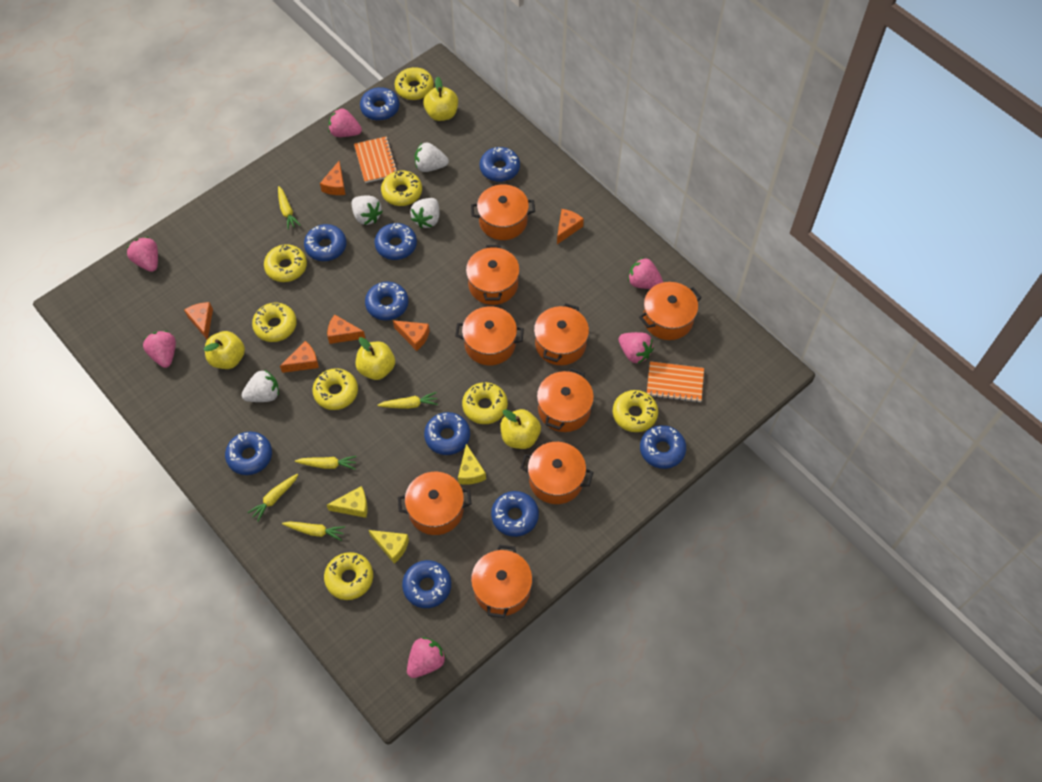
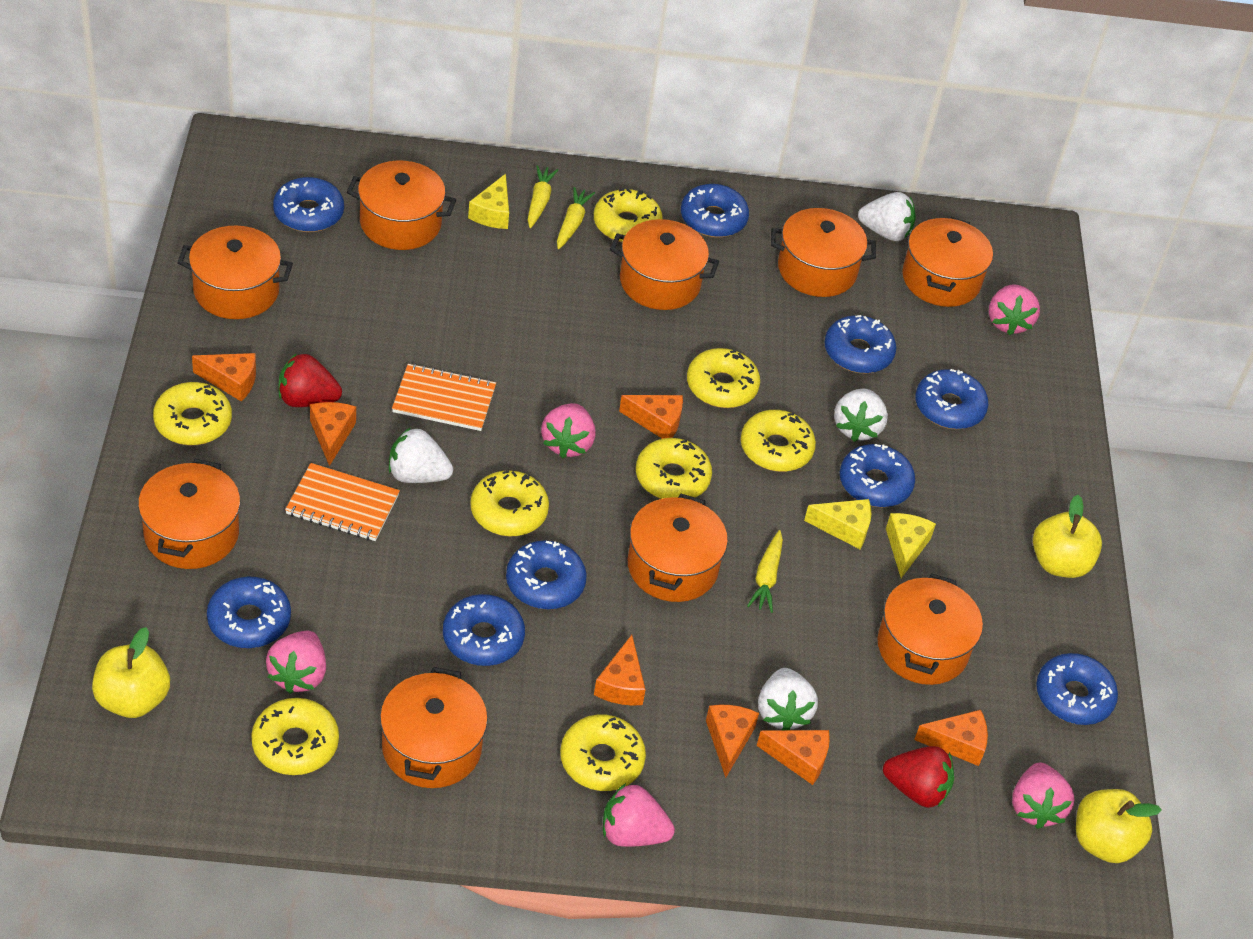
blue donut: [225,432,272,475] [304,224,346,261] [360,87,399,121] [365,281,409,320] [374,223,417,260] [402,560,451,608] [424,412,470,455] [480,147,520,182] [491,491,539,537] [640,425,686,469] = 10 -> [207,577,291,648] [273,177,344,232] [443,594,525,666] [506,540,587,609] [681,184,749,237] [825,315,896,374] [840,444,915,507] [915,369,988,429] [1036,653,1118,725] = 9
orange cheese: [184,302,213,339] [280,341,319,373] [320,161,346,195] [327,315,365,344] [393,320,430,351] [557,209,584,244] = 6 -> [192,353,256,401] [310,402,356,466] [594,635,646,706] [619,395,683,439] [706,705,759,778] [757,730,830,785] [914,710,988,766] = 7
pink strawberry: [127,237,158,272] [143,331,176,368] [329,108,362,137] [407,637,446,678] [619,332,654,364] [628,258,663,289] = 6 -> [266,631,326,694] [541,403,595,459] [603,783,675,847] [989,285,1040,335] [1012,762,1075,829] = 5
red strawberry: none = 0 -> [278,353,342,407] [883,746,954,808] = 2
yellow apple: [204,331,245,369] [356,337,395,380] [423,77,458,121] [500,409,541,449] = 4 -> [92,627,170,718] [1033,495,1102,578] [1076,789,1162,863] = 3
yellow carrot: [247,473,298,522] [278,186,301,230] [282,521,345,541] [295,456,357,470] [378,392,438,409] = 5 -> [528,165,558,228] [557,187,595,249] [747,530,783,613] = 3

